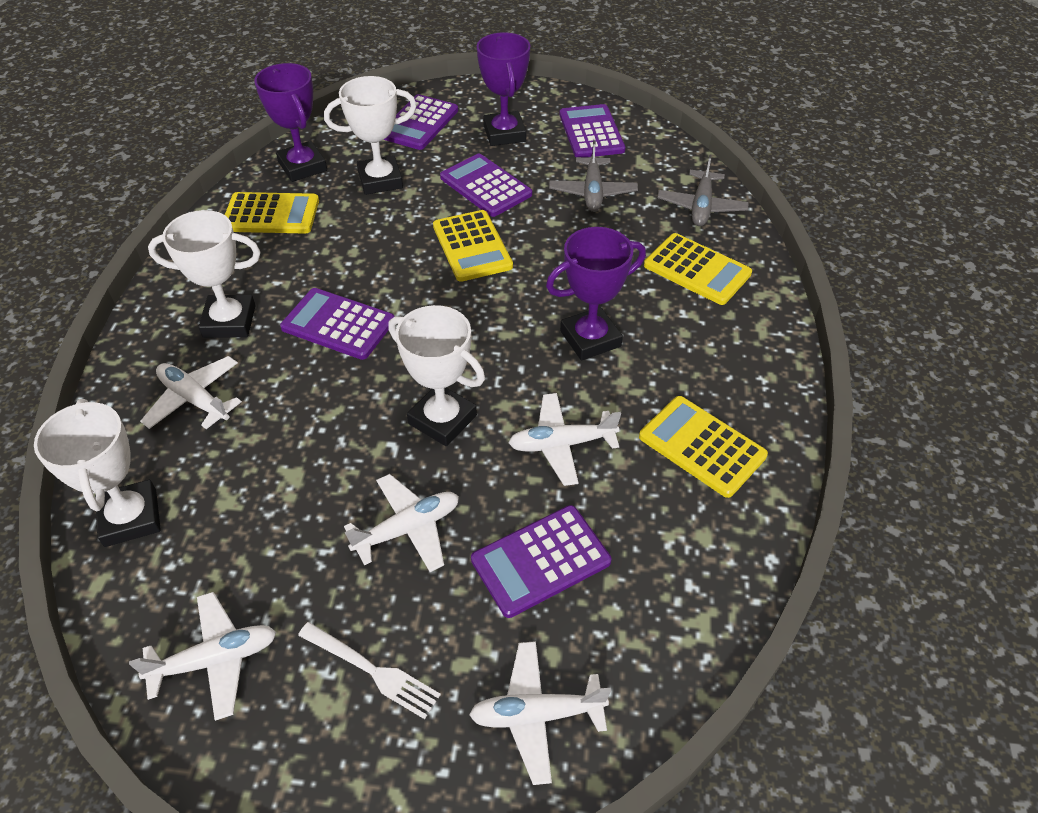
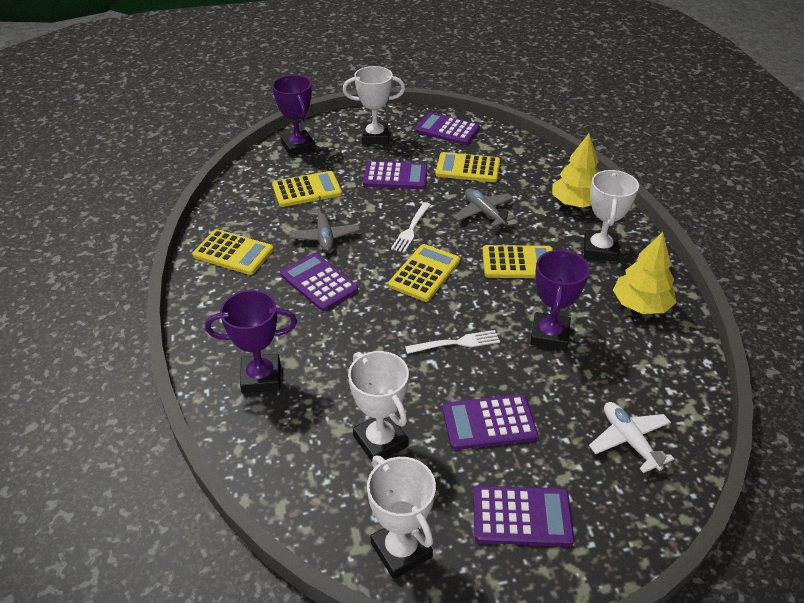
white fork: [298,622,441,719] = 1 -> [391,202,431,253] [405,330,500,354] = 2
white plane: [129,592,276,721] [140,356,242,429] [344,474,459,572] [469,641,611,785] [509,393,621,486] = 5 -> [589,402,674,473] = 1
yellow calculator: [225,192,319,234] [433,210,513,282] [639,396,768,498] [644,233,752,305] = 4 -> [192,229,274,275] [272,171,342,207] [388,244,460,302] [436,152,500,182] [482,245,553,278] = 5
yellow tree: none = 0 -> [552,134,599,208] [613,232,676,314] = 2

